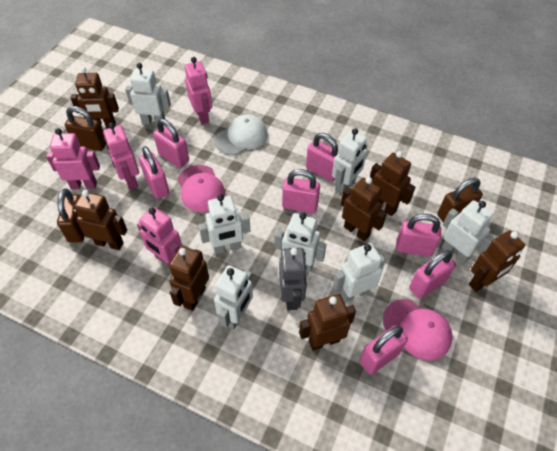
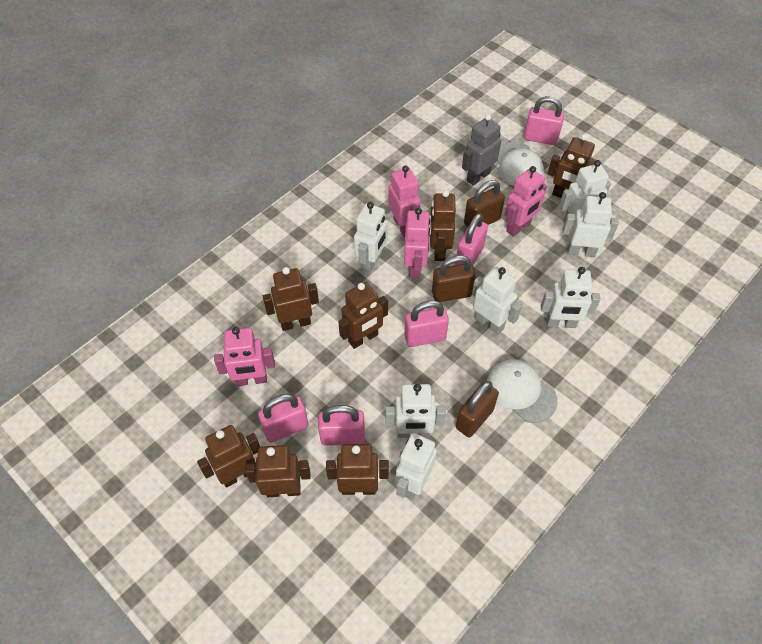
pink cap: [177,165,225,212] [383,299,453,360] = 2 -> none = 0
pink padlock: [139,146,169,199] [153,119,189,168] [282,169,320,213] [306,133,338,181] [359,326,408,375] [396,214,441,257] [409,250,456,299] = 7 -> [258,394,308,443] [318,405,365,445] [404,300,449,347] [455,213,488,265] [524,96,564,145] = 5
white cap: [214,114,268,155] = 1 -> [487,359,558,423] [498,142,544,186] = 2

